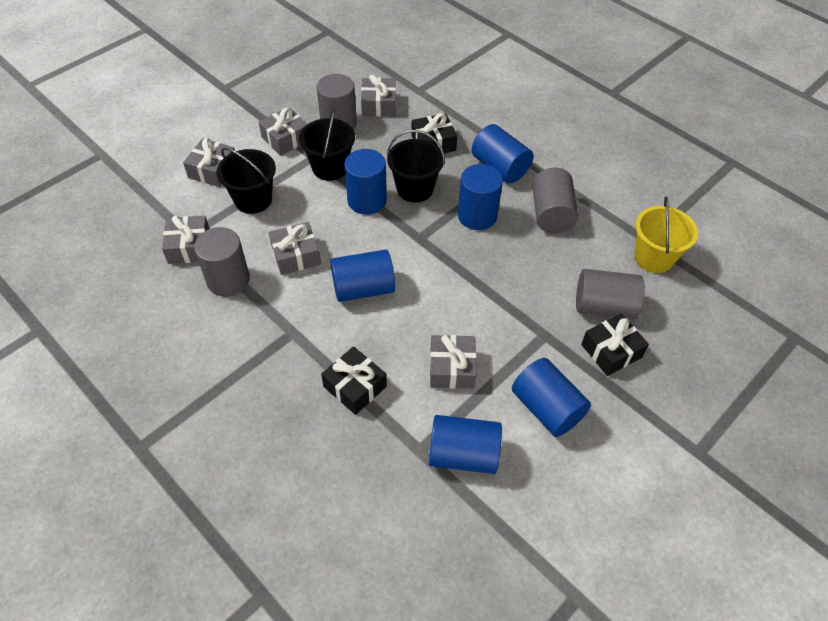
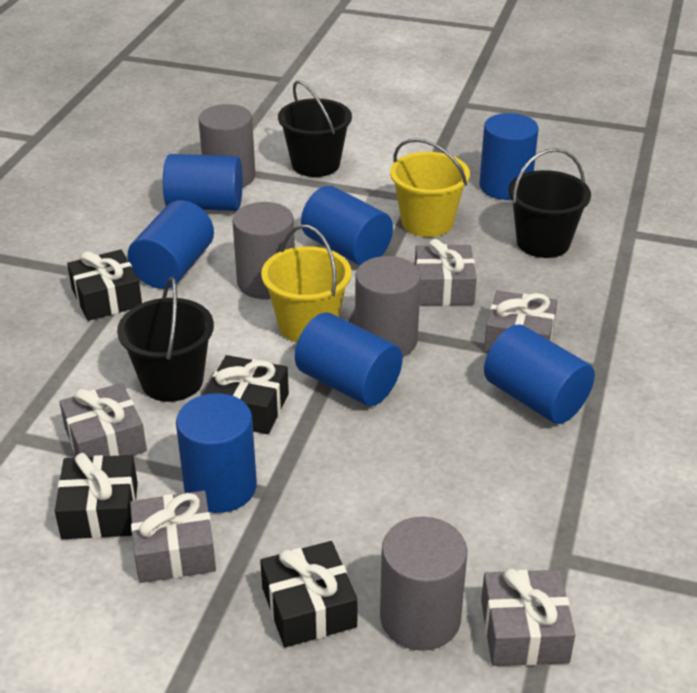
black gift: [321,346,387,415] [411,113,457,153] [581,313,649,376] = 3 -> [55,453,138,539] [67,250,142,321] [203,355,289,434] [260,541,358,647] = 4
blue cylinder: [330,250,395,302] [344,149,387,215] [429,415,502,474] [458,164,503,230] [471,124,533,183] [512,358,591,437] = 6 -> [127,200,214,289] [163,154,243,211] [176,393,257,513] [295,312,403,406] [301,186,393,265] [479,113,539,200] [484,325,595,424] = 7
grey gift: [162,215,210,264] [183,138,235,187] [259,107,307,156] [269,222,321,275] [361,75,396,116] [430,335,477,389] = 6 -> [59,383,147,457] [130,491,216,583] [415,239,477,306] [481,568,576,666] [484,290,557,352] = 5
yellow bucket: [634,196,698,273] = 1 -> [261,225,351,342] [390,138,470,237] = 2

